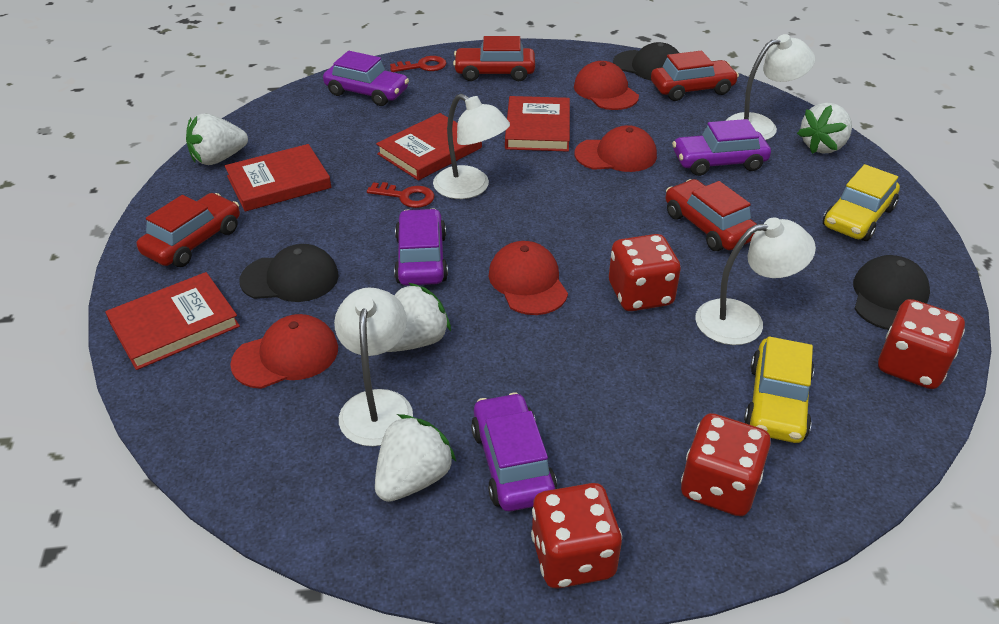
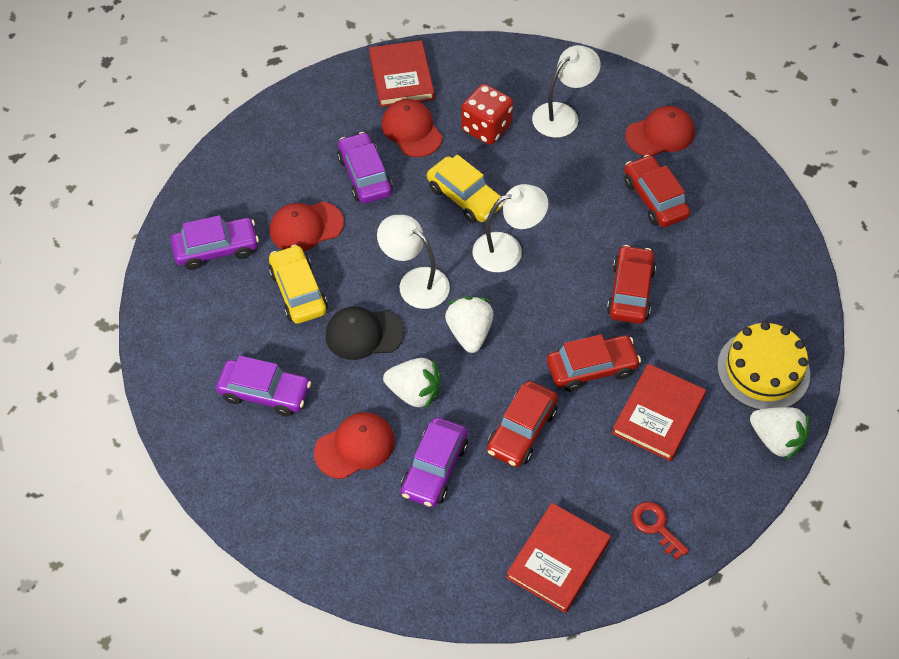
black cap: [239,244,339,302] [613,42,679,80] [853,255,930,330] = 3 -> [325,307,405,360] = 1
red book: [105,272,240,370] [225,144,331,212] [376,113,482,181] [505,96,570,152] = 4 -> [369,40,435,107] [506,503,611,613] [612,364,706,461] = 3
red dice: [531,483,622,589] [609,234,681,311] [681,413,771,516] [878,299,965,389] = 4 -> [461,84,513,145] = 1
red key: [367,182,435,208] [390,56,447,72] = 2 -> [632,502,689,559] = 1
white lamp: [334,287,413,446] [433,94,510,199] [695,217,816,345] [726,34,815,140] = 4 -> [377,215,450,309] [472,184,548,272] [532,45,600,138] = 3
white strawberry: [186,114,248,165] [375,414,456,502] [387,283,451,352] [797,102,852,154] = 4 -> [383,358,441,409] [445,296,493,353] [750,407,810,460] = 3
yellow cake: none = 0 -> [717,322,810,410] = 1

